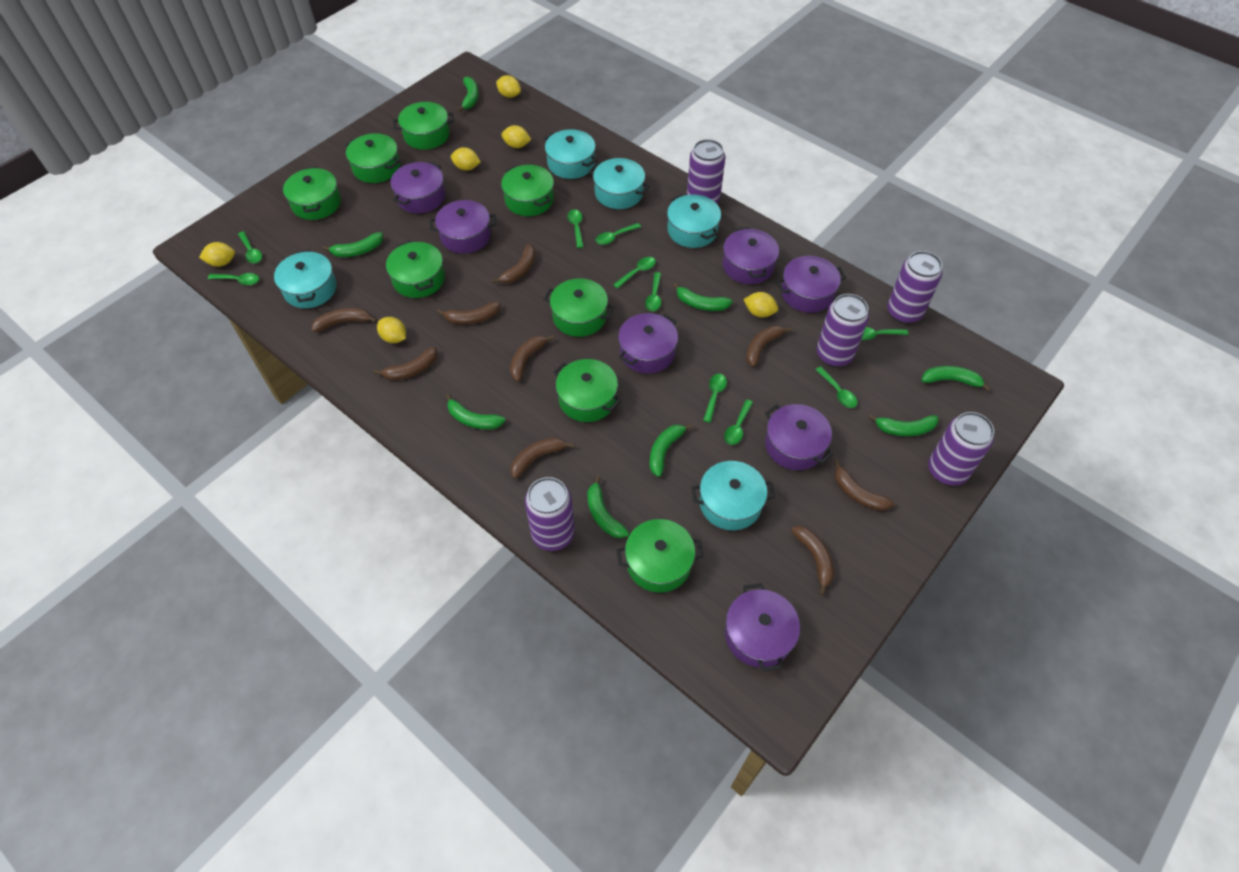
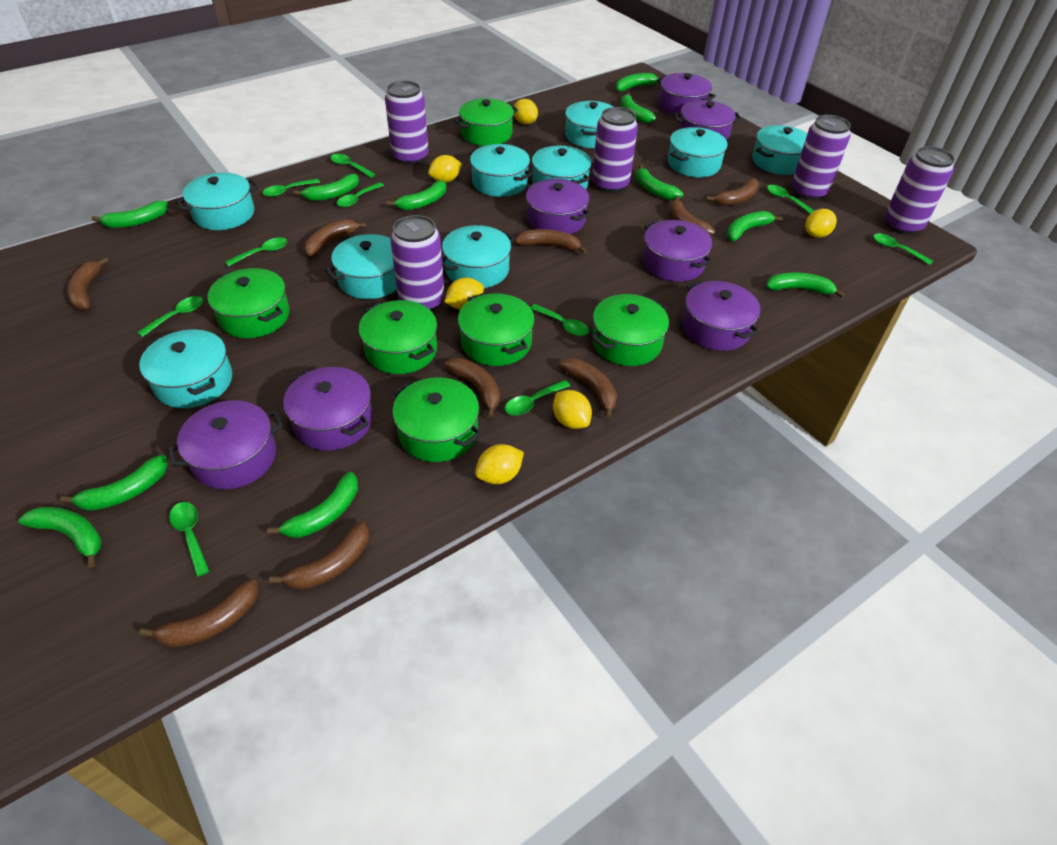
green banana: [323,232,383,257] [446,393,505,429] [457,77,479,112] [587,476,629,538] [650,424,693,477] [673,282,733,311] [868,414,938,436] [922,366,991,391] = 8 -> [18,507,102,568] [60,455,167,511] [91,201,168,228] [267,472,358,538] [293,174,359,201] [387,180,446,210] [616,73,659,92] [621,93,656,123] [636,165,683,200] [727,211,783,241] [766,273,845,298] = 11
green pot: [283,167,341,220] [345,133,400,183] [386,241,445,298] [393,102,454,150] [501,165,554,216] [544,278,615,337] [554,359,621,422] [617,519,703,592] = 8 -> [208,268,290,338] [359,300,437,374] [392,377,481,462] [454,98,518,146] [458,293,535,366] [591,294,669,366] = 6
turquoise pot: [274,249,337,308] [544,129,597,179] [589,158,650,209] [667,194,721,248] [692,461,775,530] = 5 -> [139,329,232,408] [176,173,259,230] [325,234,397,299] [442,225,515,288] [469,144,532,197] [532,146,592,189] [565,101,614,148] [668,127,728,177] [752,125,807,175] = 9

